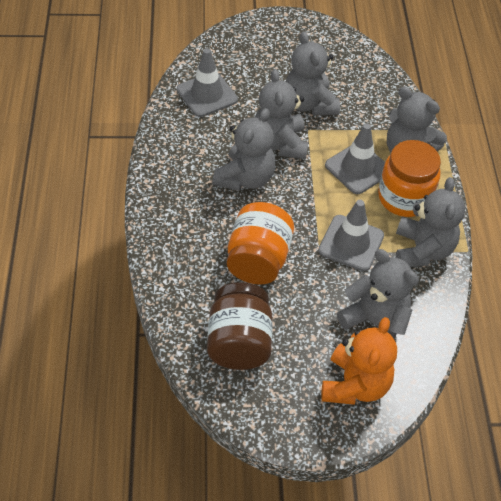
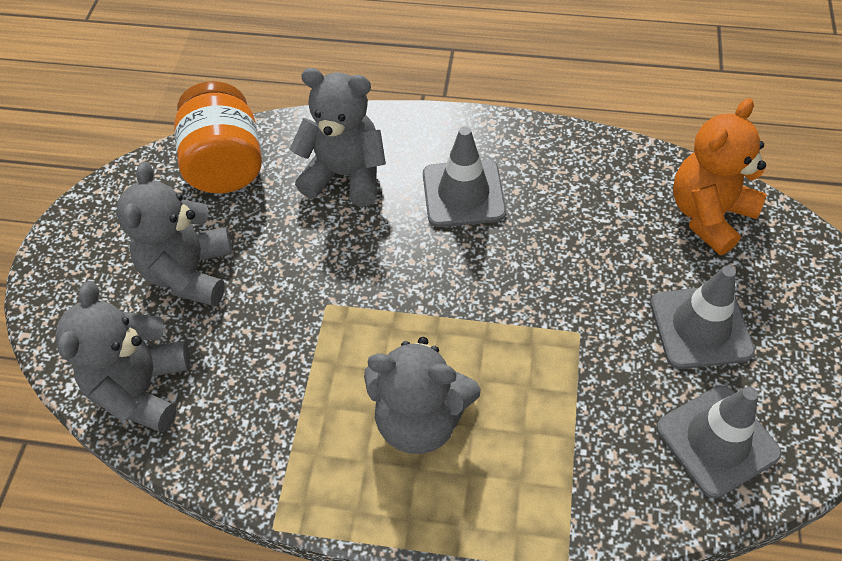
brown jar: [207,282,273,370] = 1 -> none = 0
grey teddy bear: [212,108,276,191] [255,69,308,159] [286,31,340,116] [337,249,419,339] [387,87,447,153] [396,177,465,267] = 6 -> [55,281,191,432] [116,162,232,307] [290,68,386,207] [364,337,481,454] = 4
orange jar: [227,202,294,285] [378,140,441,217] = 2 -> [174,81,262,193] = 1

